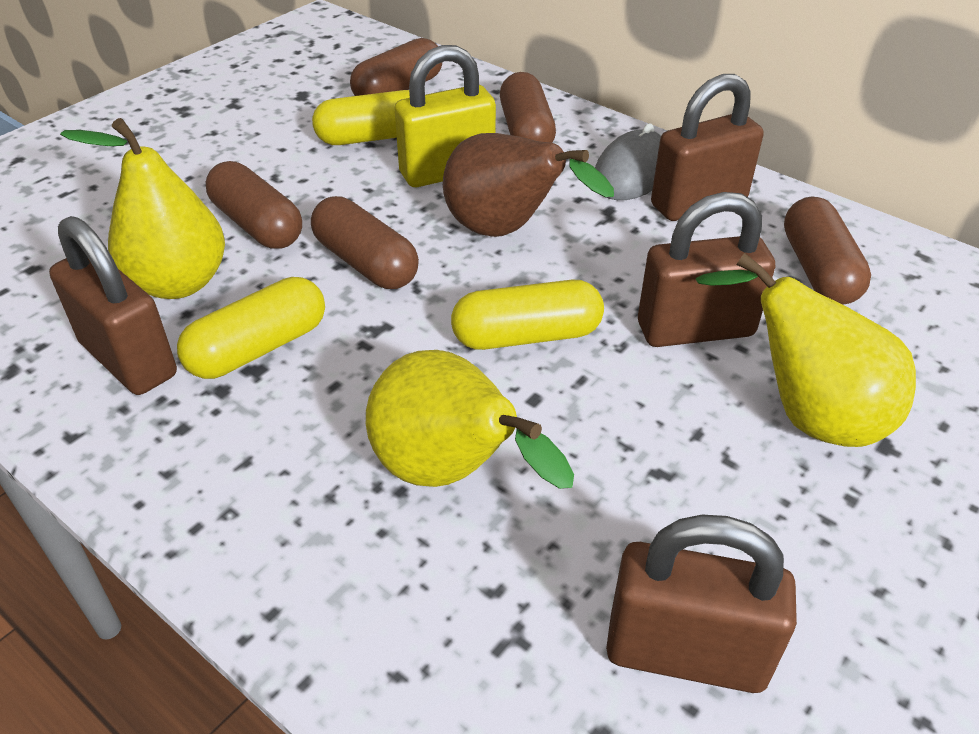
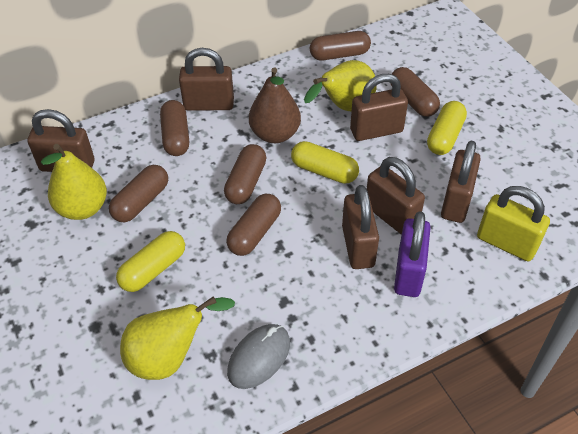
brown capsule: [206,161,302,249] [311,196,419,289] [350,38,442,96] [500,72,556,143] [784,197,871,305] = 5 -> [109,165,168,222] [160,100,189,156] [224,144,266,204] [226,194,281,256] [310,31,371,61] [391,67,440,117] = 6
brown padlock: [49,216,177,395] [606,515,797,693] [638,192,775,347] [651,74,764,221] = 4 -> [28,109,95,172] [179,48,234,111] [342,185,379,269] [350,74,408,141] [367,157,425,235] [441,141,481,223] = 6
purple padlock: none = 0 -> [394,211,431,297] = 1

